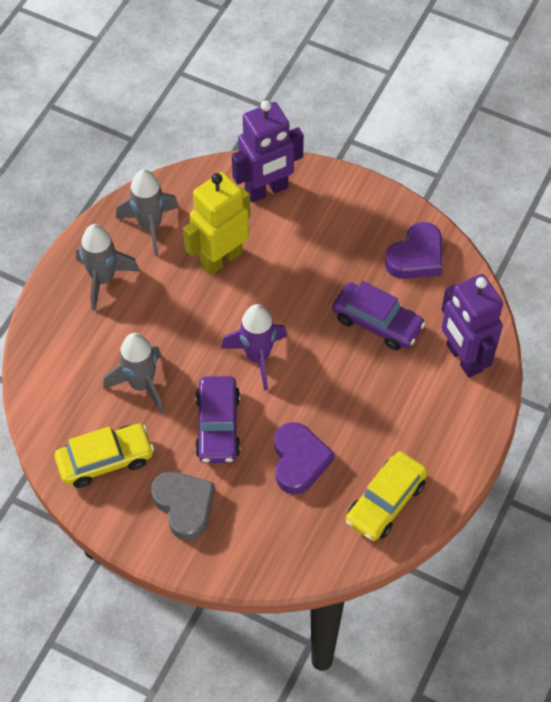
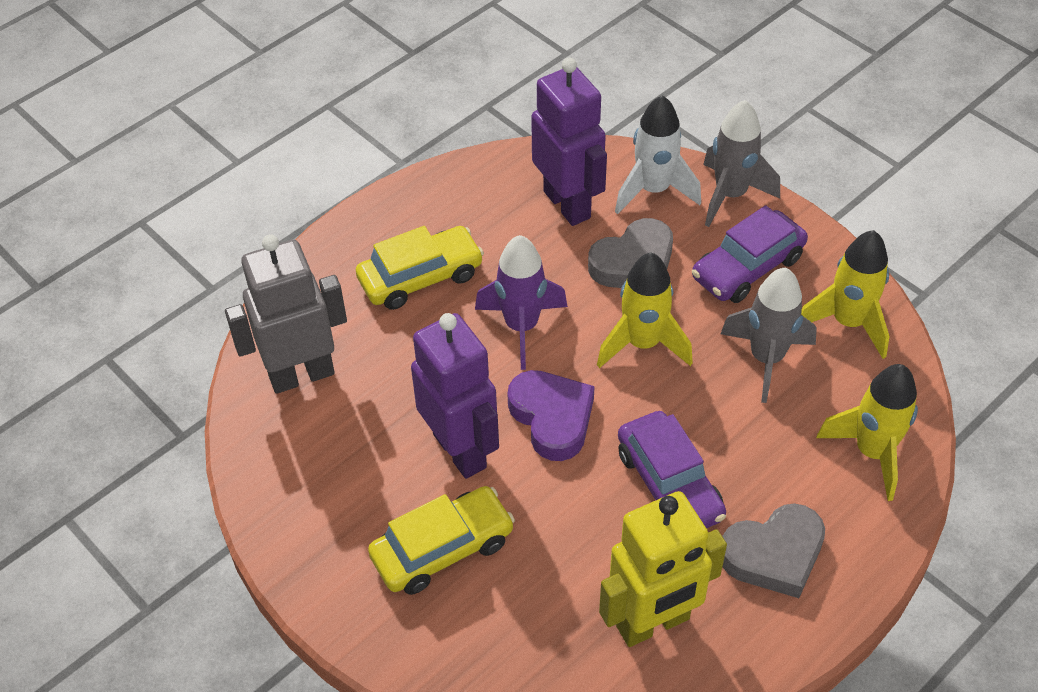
grey heart: [151,471,215,540] = 1 -> [588,218,673,288] [722,503,825,598] = 2
grey robot: none = 0 -> [225,234,347,394] = 1
grey rocket: [76,224,139,311] [103,333,164,414] [116,169,179,256] = 3 -> [703,100,780,227] [720,268,817,403] = 2
purple heart: [274,422,334,494] [385,222,442,279] = 2 -> [508,370,595,461] = 1
white rocket: none = 0 -> [615,95,701,214] = 1
yellow rocket: none = 0 -> [597,252,693,368] [801,230,889,359] [816,364,918,501] = 3

